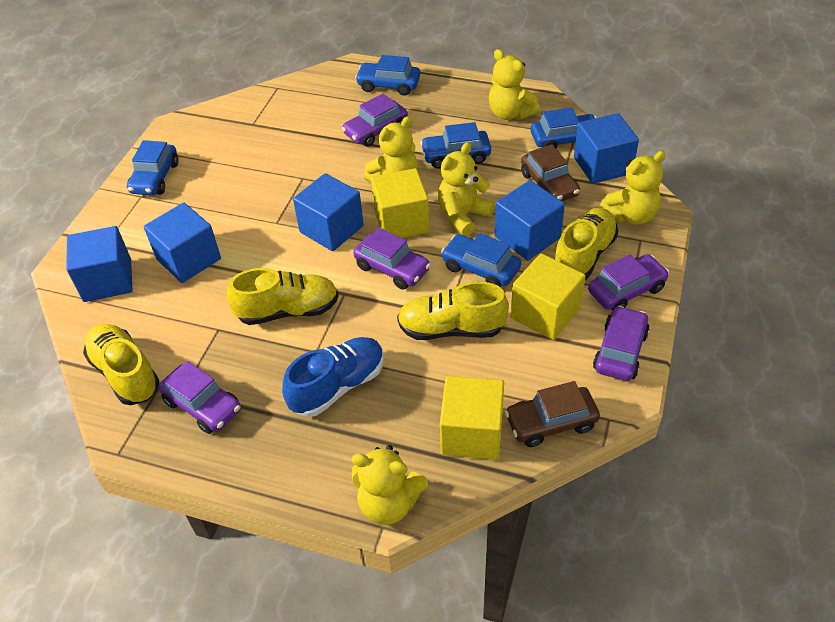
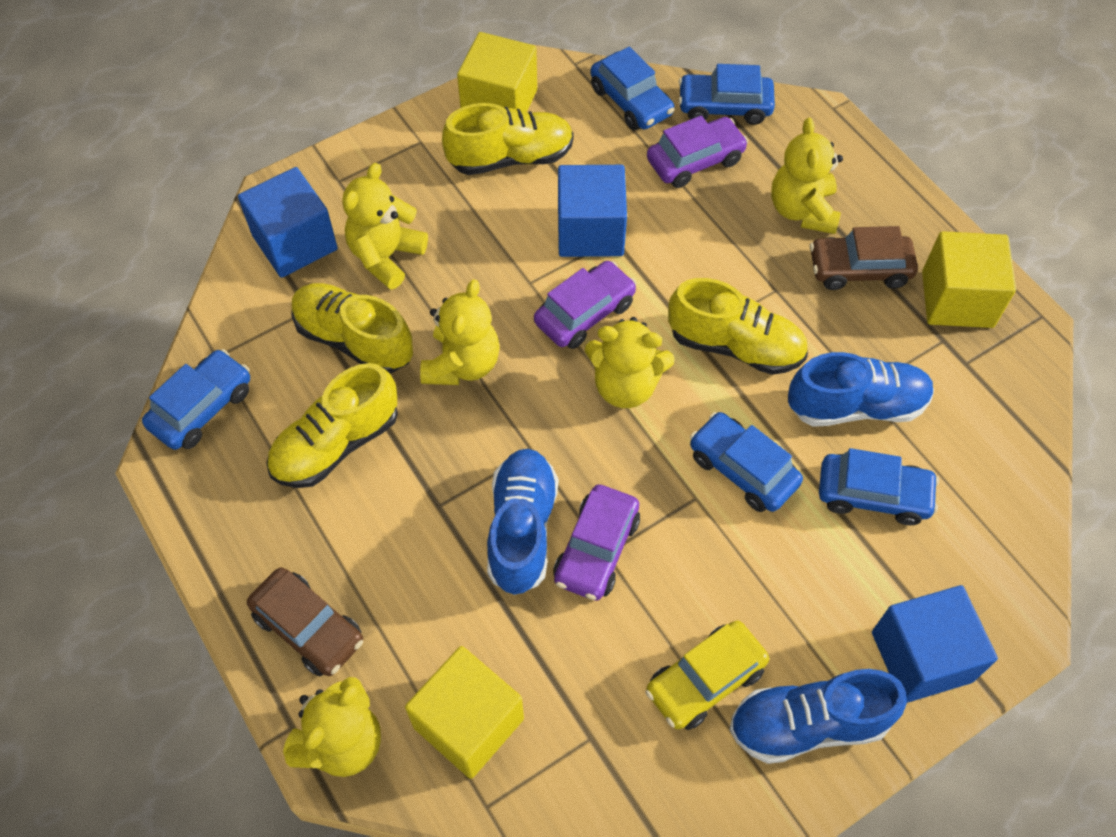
blue cube: [66,226,133,302] [144,203,221,283] [293,173,364,251] [495,180,565,260] [574,113,639,184] = 5 -> [238,167,338,278] [558,165,627,257] [872,585,998,703] = 3
blue shoe: [282,337,384,417] = 1 -> [487,449,558,595] [730,669,907,764] [788,352,934,427] = 3
purple car: [158,361,241,434] [342,94,408,147] [353,228,431,290] [588,254,669,311] [593,306,650,381] = 5 -> [534,261,637,349] [553,484,640,601] [647,116,748,188] = 3
yellow car: none = 0 -> [645,620,769,730] = 1

